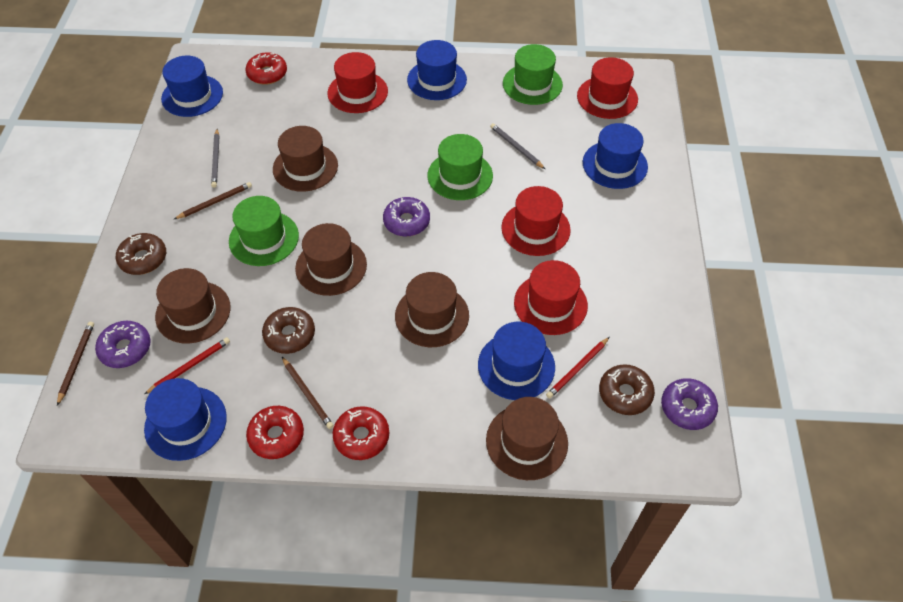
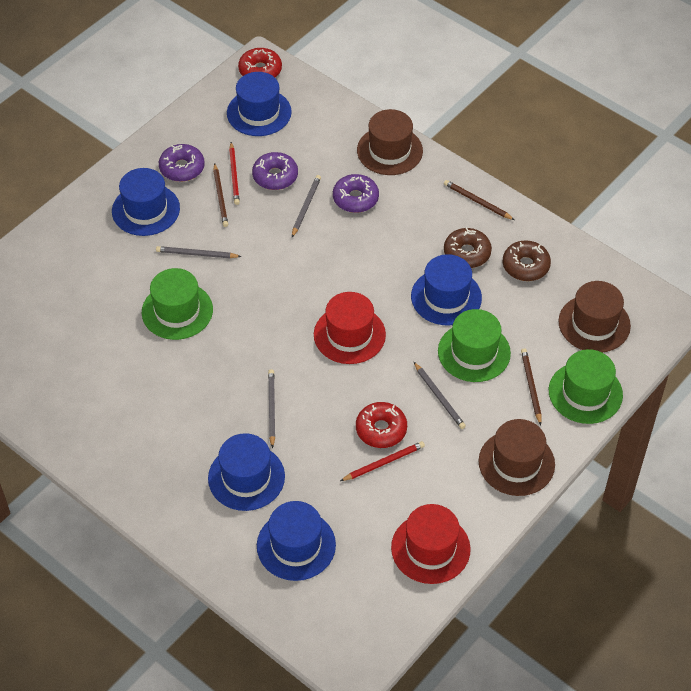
brown donut: [116,233,166,275] [262,307,315,354] [599,364,655,415] = 3 -> [444,227,492,268] [503,240,551,281] = 2
brown hat: [155,268,231,343] [273,126,338,192] [295,223,367,296] [395,272,469,347] [486,397,568,480] = 5 -> [357,109,423,175] [478,419,555,496] [559,281,631,353] = 3
grey pencil: [211,129,219,188] [490,123,545,169] = 2 -> [156,246,242,258] [268,369,275,448] [292,175,321,237] [414,362,466,429] = 4
red donut: [245,52,287,85] [246,406,304,459] [333,406,389,460] = 3 -> [238,48,282,77] [356,402,407,448] = 2
red hat: [327,52,388,113] [501,186,571,256] [514,260,588,335] [577,57,638,119] = 4 -> [314,292,386,364] [391,504,471,584] = 2

